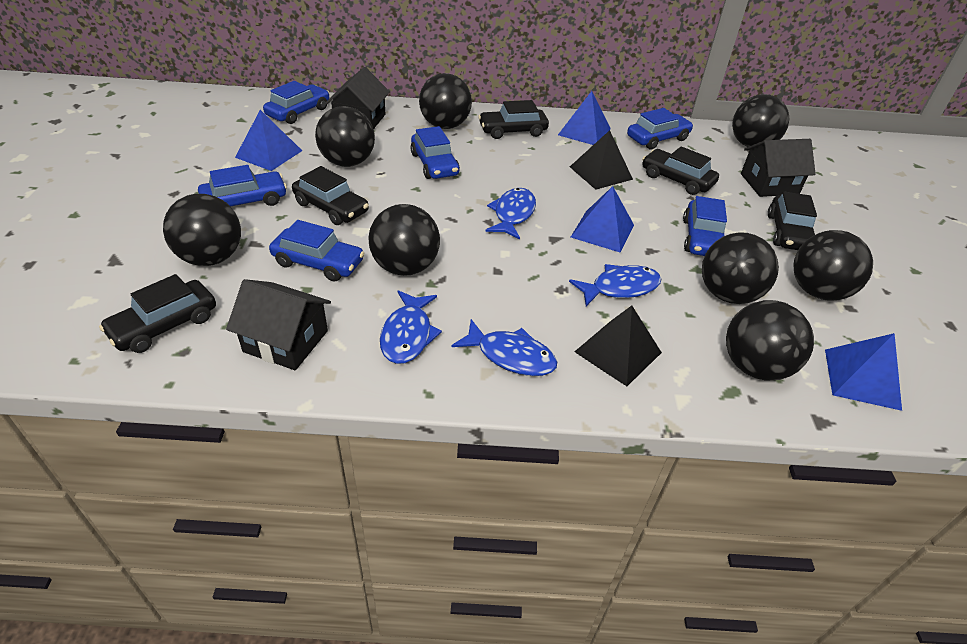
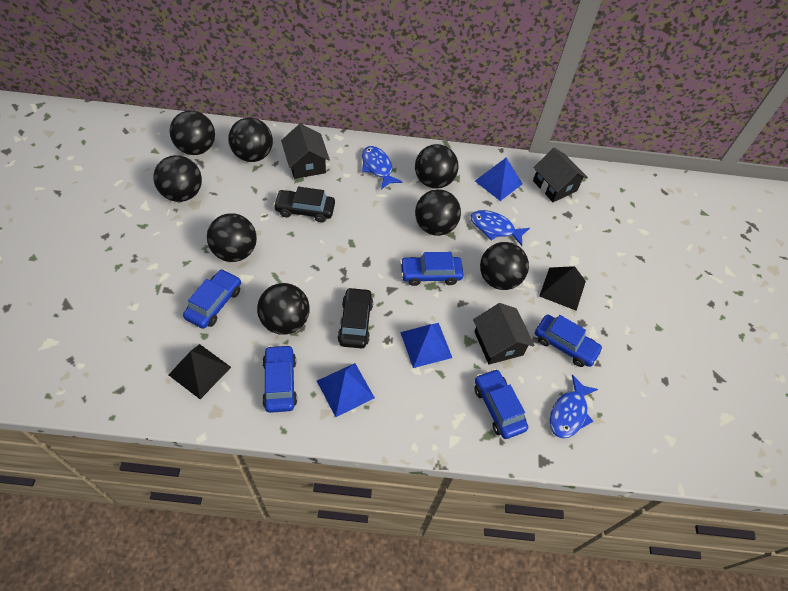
black car: [99,274,216,353] [292,166,369,225] [478,100,549,139] [642,146,719,195] [768,191,817,250] = 5 -> [273,187,335,222] [337,287,373,348] = 2
blue car: [198,165,287,206] [263,81,329,124] [269,220,364,282] [411,126,460,179] [627,108,693,149] [683,196,727,256] = 6 -> [183,269,241,329] [262,345,297,413] [400,252,463,286] [474,369,528,439] [535,315,603,367] = 5
blue fish: [380,290,442,364] [451,319,557,376] [485,188,536,239] [569,264,662,306] = 4 -> [362,146,402,189] [471,210,530,246] [550,374,598,438] = 3
blue pyramid: [235,110,302,171] [558,91,611,145] [571,186,634,253] [825,333,902,411] = 4 -> [317,363,375,417] [400,323,452,368] [475,158,522,201] = 3

